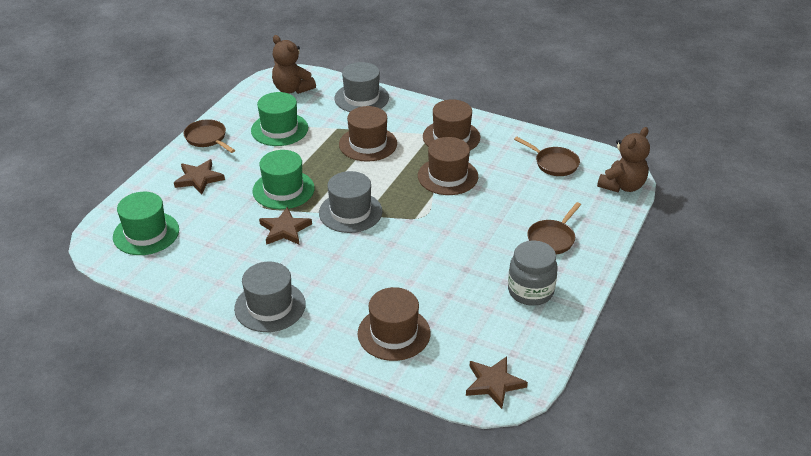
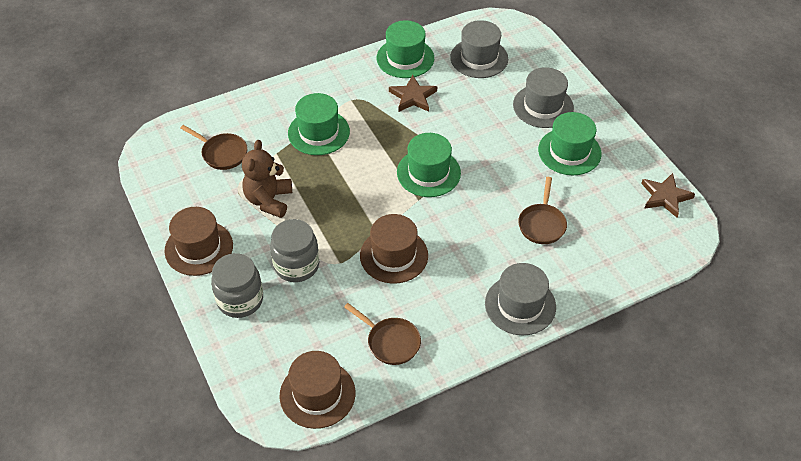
brown hat: [339,106,397,162] [358,287,430,361] [418,137,478,195] [423,99,480,150] = 4 -> [164,207,233,276] [280,351,356,429] [360,214,428,284] = 3
brown star: [174,159,225,195] [259,207,312,245] [466,356,528,409] = 3 -> [389,75,437,112] [641,173,695,218] = 2
brown teddy bear: [272,35,316,94] [597,127,650,192] = 2 -> [242,140,292,218] = 1
green hat: [113,192,179,255] [251,92,308,146] [252,150,315,209] = 3 -> [288,93,350,155] [377,20,434,78] [397,133,461,197] [538,112,602,175] = 4
grey jar: [508,240,558,306] = 1 -> [211,253,263,318] [270,219,319,282] = 2

